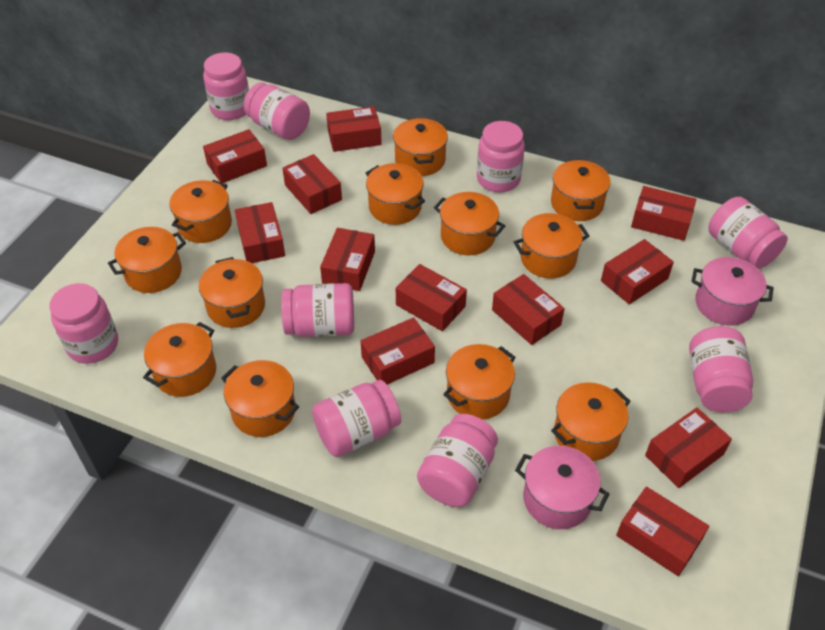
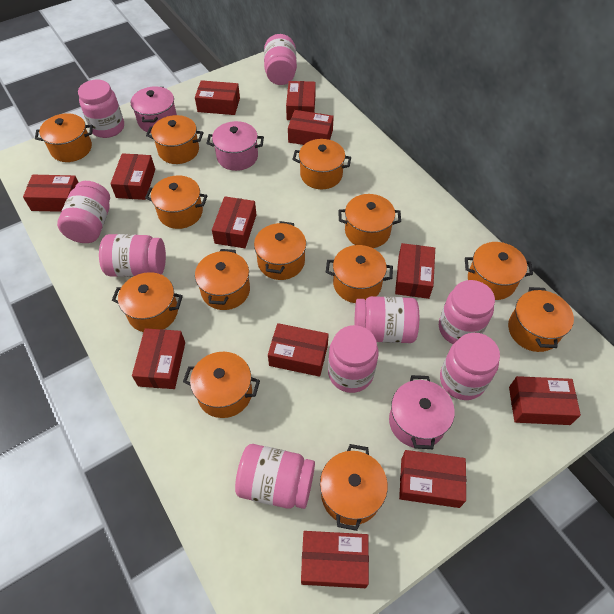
orange pot: [108,227,186,293] [143,322,216,397] [169,180,232,243] [199,257,265,328] [221,360,299,437] [366,163,425,225] [393,118,448,176] [434,192,505,255] [443,344,516,420] [514,213,589,279] [551,160,611,221] [551,382,631,461] = 12 -> [35,113,93,162] [112,272,183,332] [145,175,208,229] [146,115,203,164] [183,352,260,418] [195,249,250,310] [254,221,306,280] [292,139,351,189] [320,444,388,531] [326,245,393,303] [339,194,401,248] [465,242,533,300] [508,287,574,352] = 13
pink pot: [515,446,610,529] [691,257,774,326] = 2 -> [131,86,177,133] [206,121,264,171] [389,375,455,449] = 3

